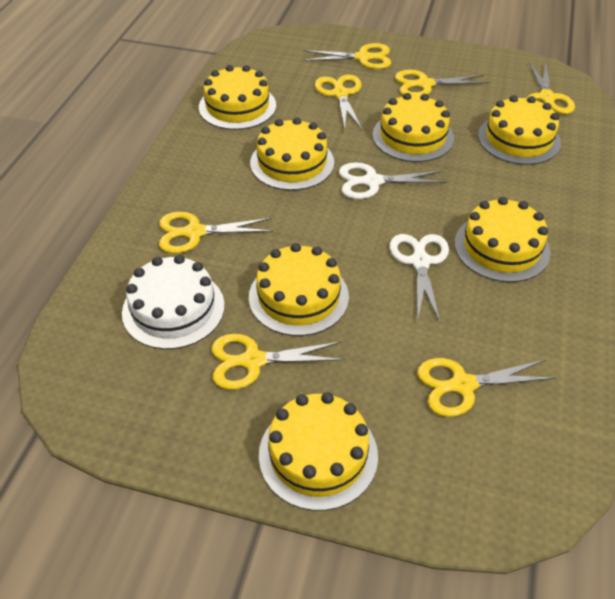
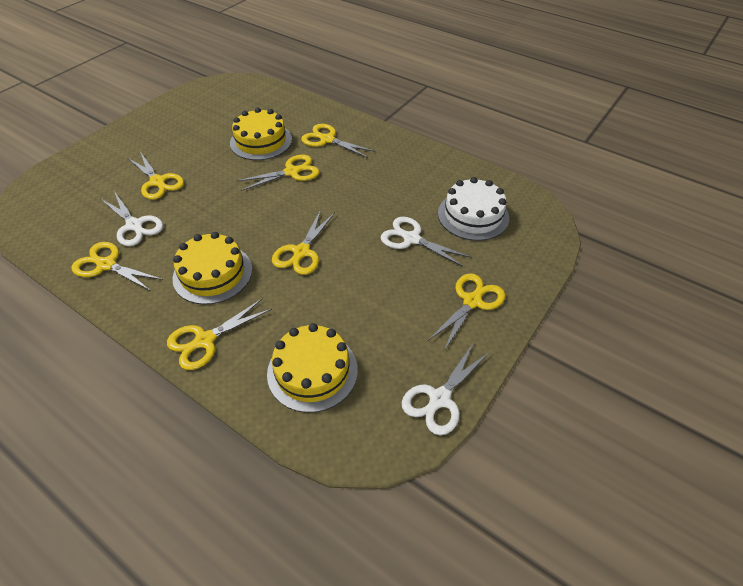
white scissors: [339,162,447,199] [390,234,449,322] = 2 -> [101,191,163,246] [381,217,472,267] [402,342,491,435] = 3
yellow cake: [199,65,276,130] [249,243,349,336] [250,117,334,191] [259,392,378,511] [373,93,454,162] [454,197,550,282] [478,95,561,165] = 7 -> [173,232,252,305] [230,108,292,160] [267,323,358,413] = 3

